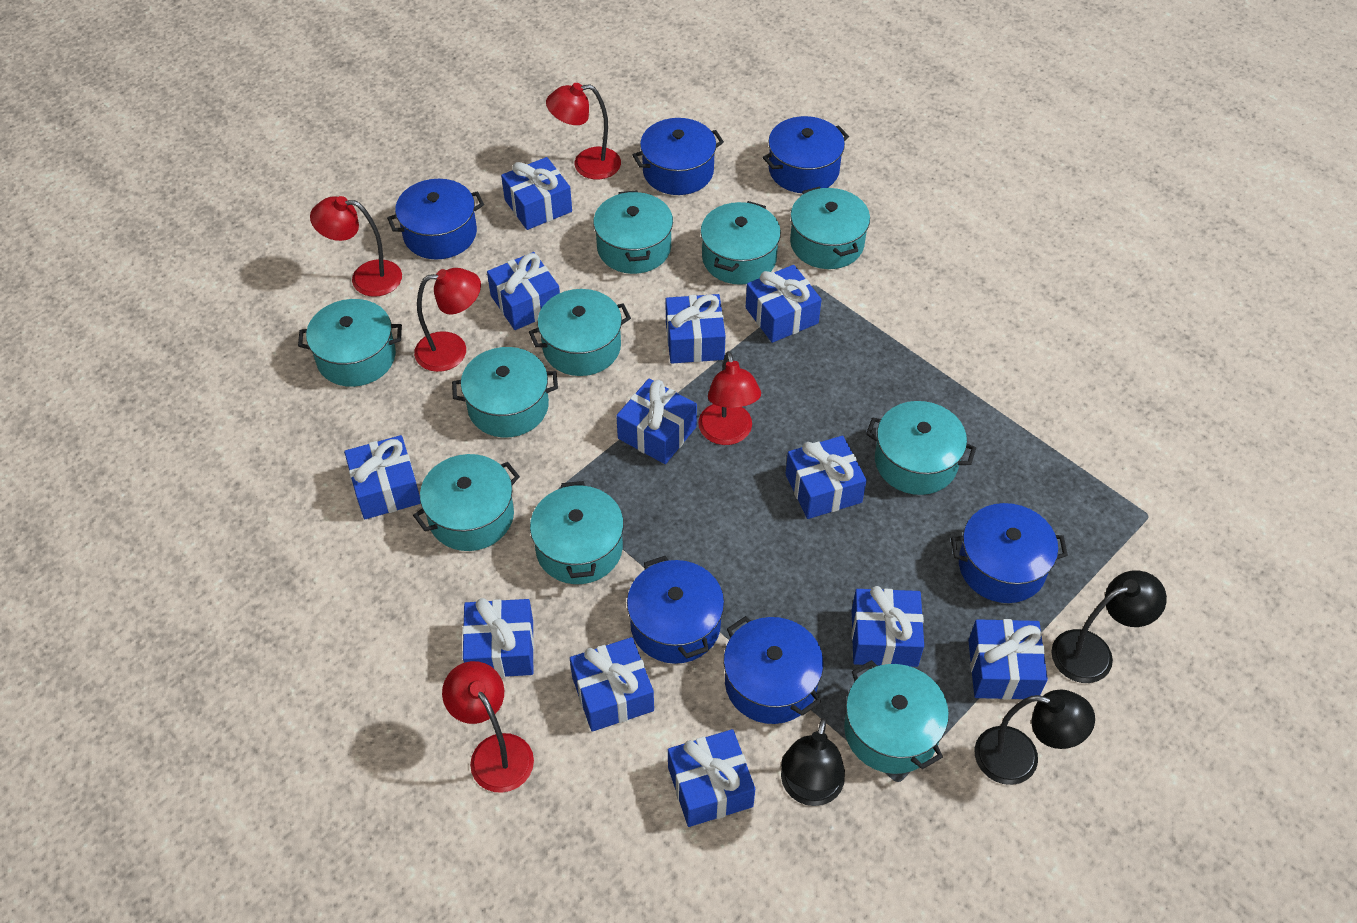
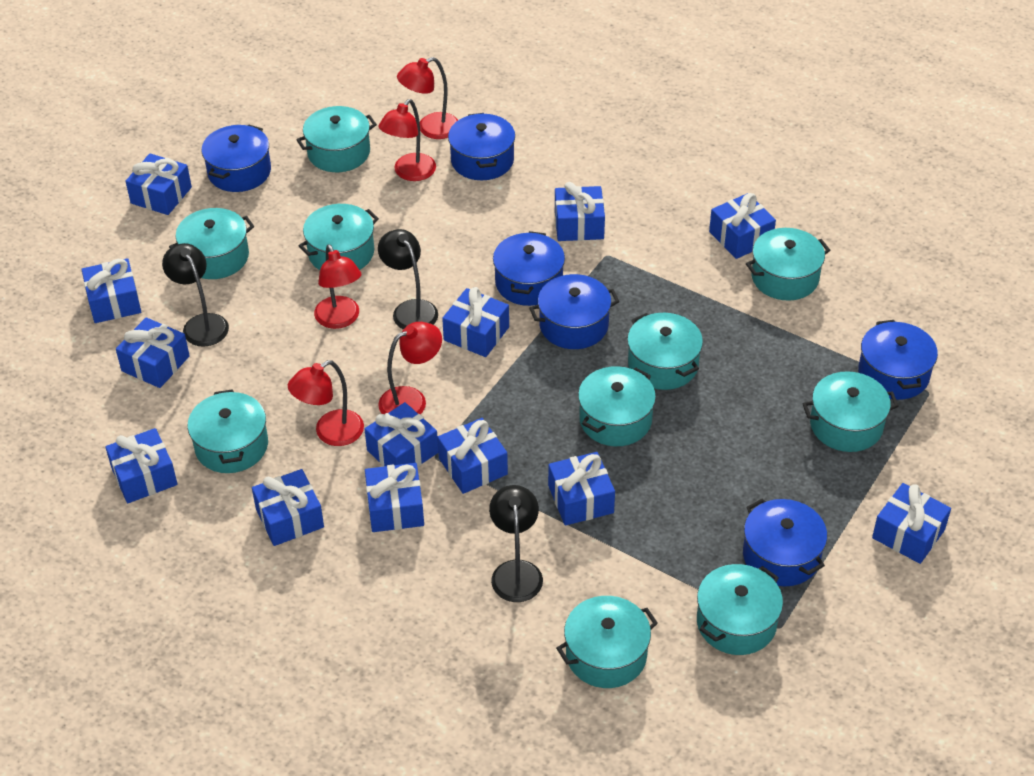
blue gift: [344,435,421,519] [462,598,534,678] [487,252,560,330] [501,157,572,230] [570,637,654,732] [616,379,697,464] [666,294,725,364] [668,729,755,827] [746,265,822,343] [786,436,867,519] [852,586,924,667] [968,619,1048,700] = 12 -> [82,258,141,323] [105,428,178,503] [116,317,190,388] [125,153,192,215] [252,469,324,546] [365,402,438,468] [365,463,424,532] [437,418,508,494] [442,287,509,357] [548,452,615,526] [555,182,605,241] [709,193,776,259] [872,483,951,564] = 13

